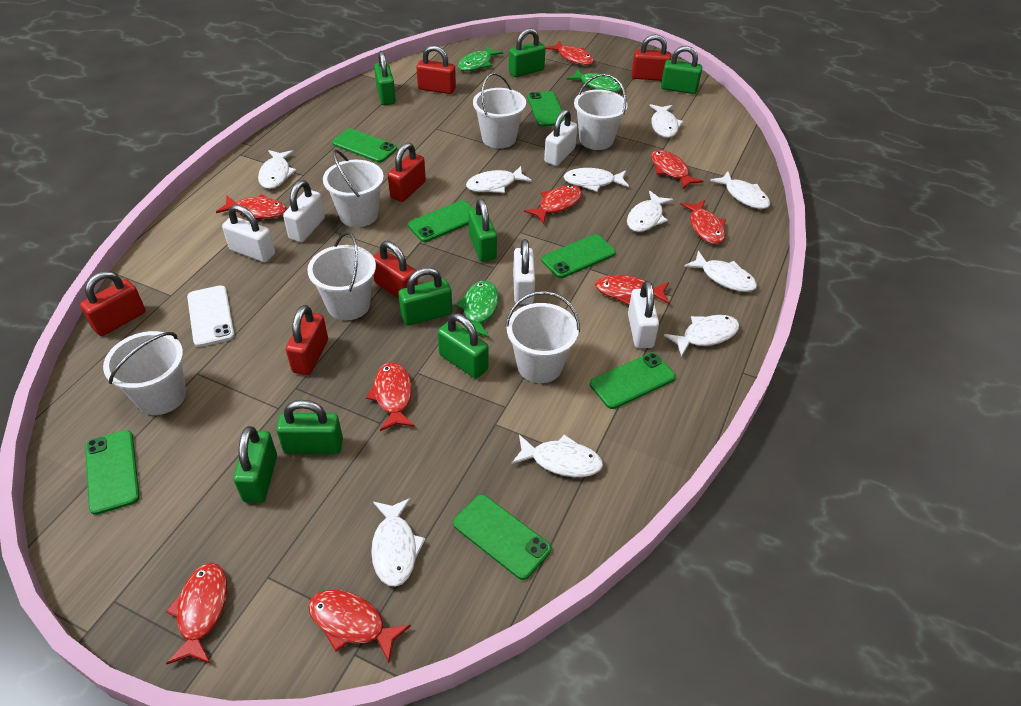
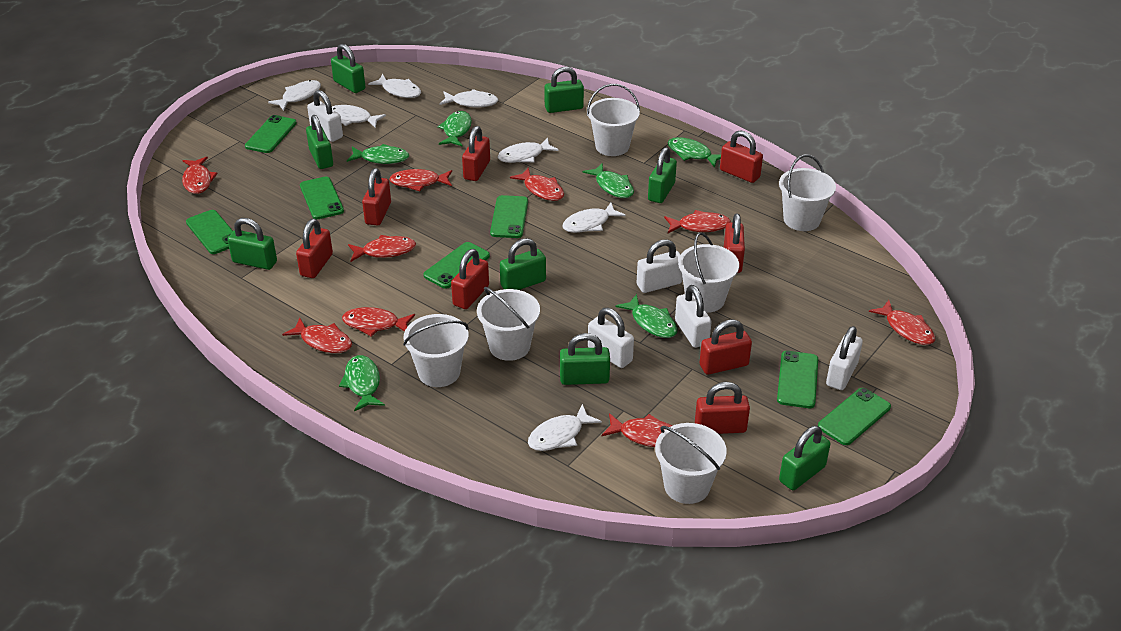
green fish: [455,281,499,338] [458,46,503,71] [567,69,621,92] = 3 -> [339,355,385,411] [347,144,409,164] [438,111,472,147] [582,163,634,198] [616,294,678,338] [668,137,721,168] = 6
red padlock: [80,271,146,336] [286,305,328,375] [373,241,418,299] [388,143,426,202] [416,45,456,94] [632,34,671,81] = 6 -> [296,219,333,278] [362,168,391,226] [451,249,489,309] [462,126,490,181] [695,382,750,434] [700,319,752,375] [720,130,763,183] [724,213,745,273] = 8
white fish: [258,150,296,189] [371,498,426,587] [466,166,532,193] [511,434,603,477] [564,168,629,192] [627,191,673,232] [649,104,684,138] [664,315,739,357] [684,251,757,292] [710,172,770,209] = 10 -> [268,80,321,111] [332,105,386,128] [368,74,421,98] [440,89,498,107] [498,137,559,163] [528,404,602,451] [562,202,625,233] = 7
white phone: [187,285,235,347] = 1 -> none = 0

